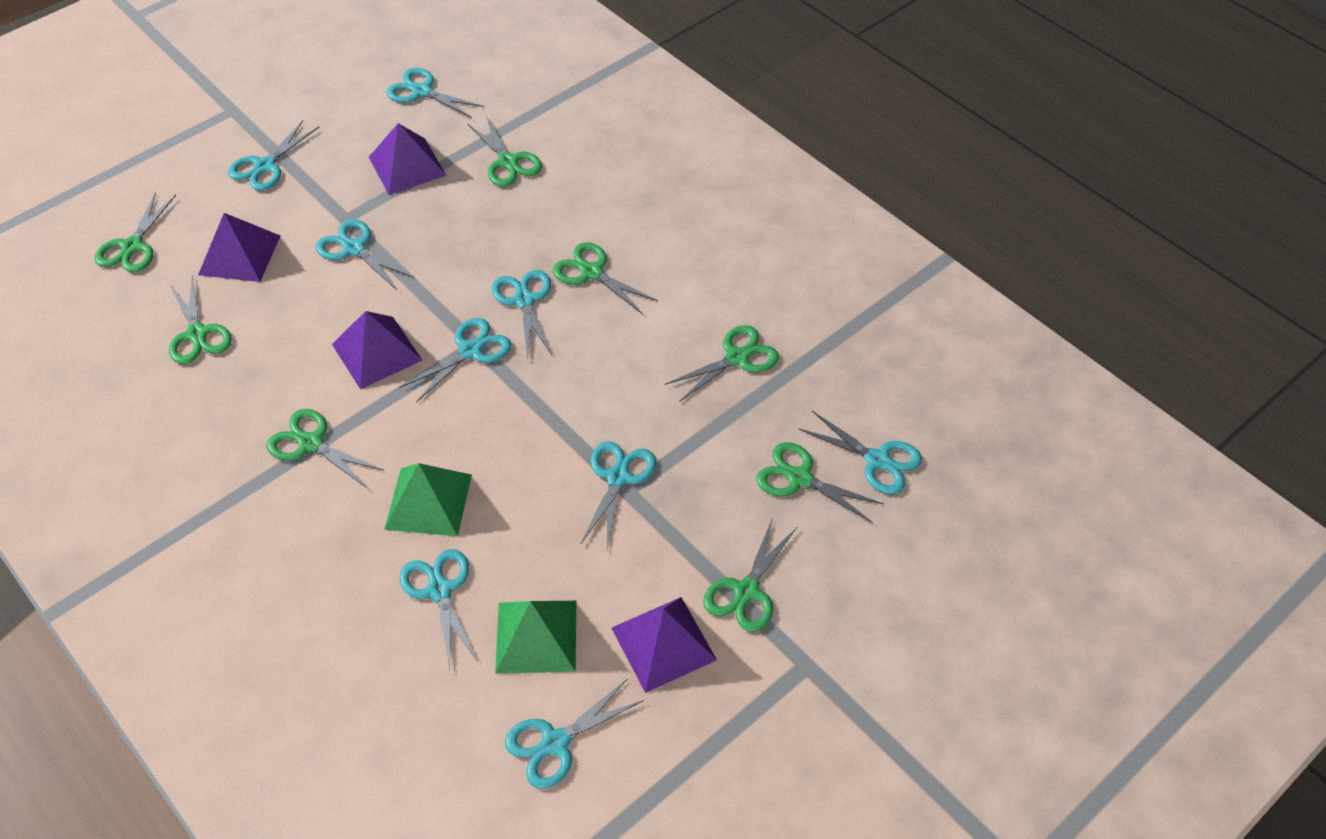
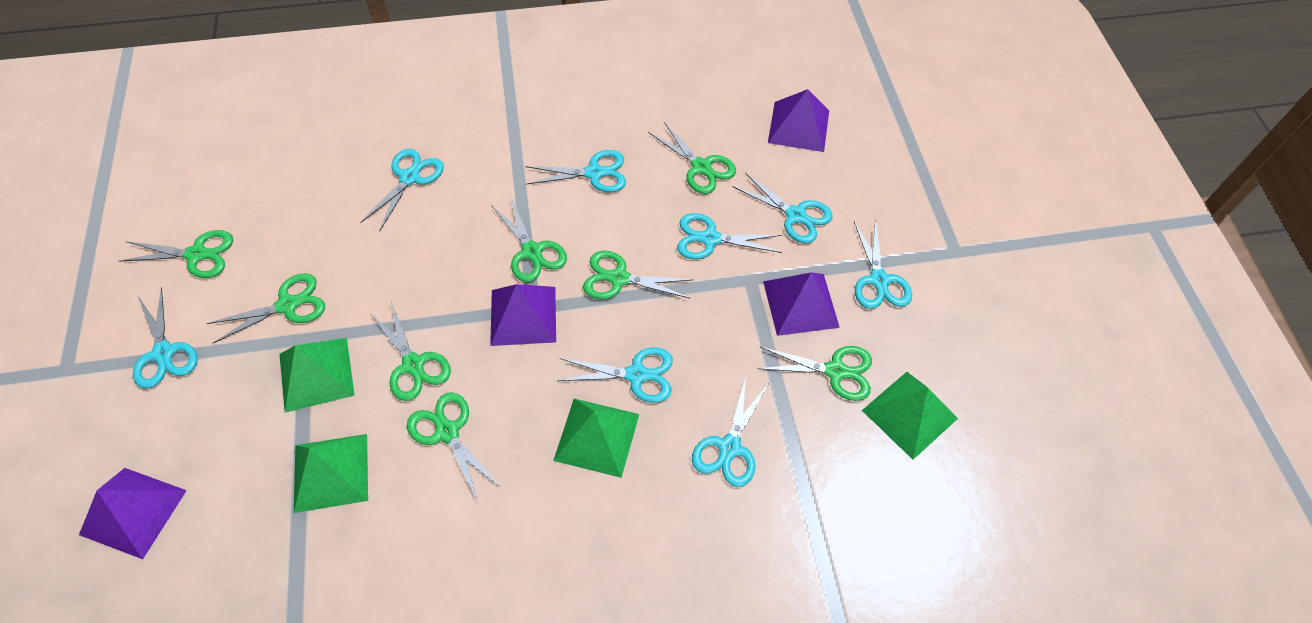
green pyramid: [384,463,472,537] [495,601,576,674] = 2 -> [279,338,355,413] [294,434,368,513] [553,399,639,478] [862,372,958,460] = 4
turquoise scissors: [228,120,320,191] [316,219,414,289] [386,68,484,118] [399,549,478,669] [400,318,512,403] [491,270,552,359] [505,678,644,789] [581,441,656,549] [799,411,922,494] = 9 -> [133,287,198,388] [360,149,444,232] [525,150,626,192] [557,347,673,403] [677,213,782,260] [692,377,769,487] [733,173,833,243] [854,218,912,309] = 8

